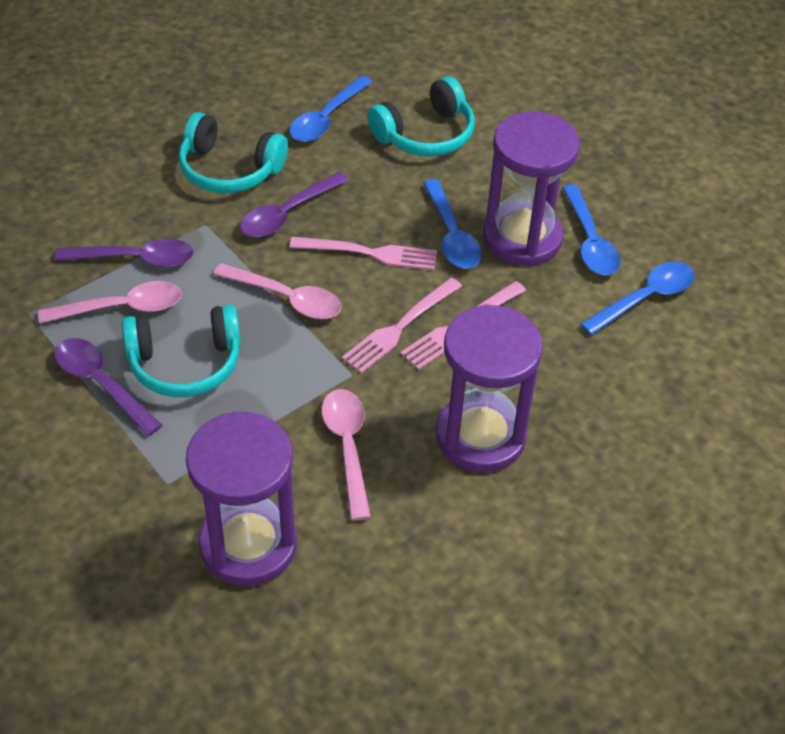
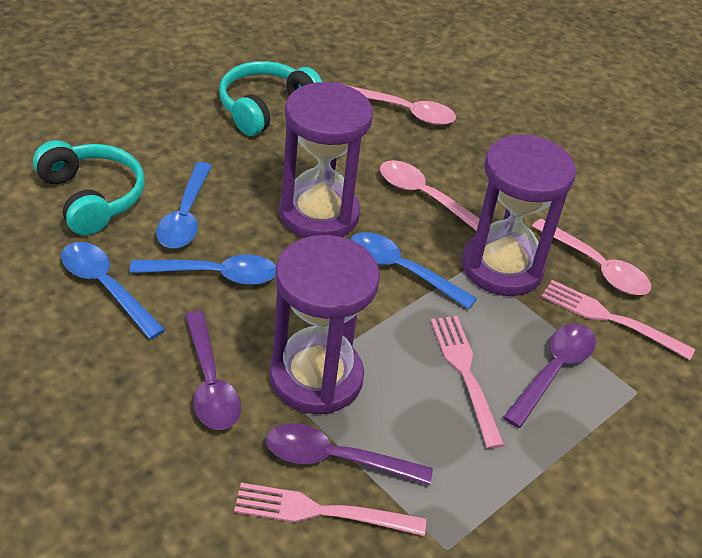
turquoise headphones: [122,305,241,397] [179,112,288,193] [367,76,475,156] = 3 -> [33,140,145,235] [219,61,322,136] = 2

